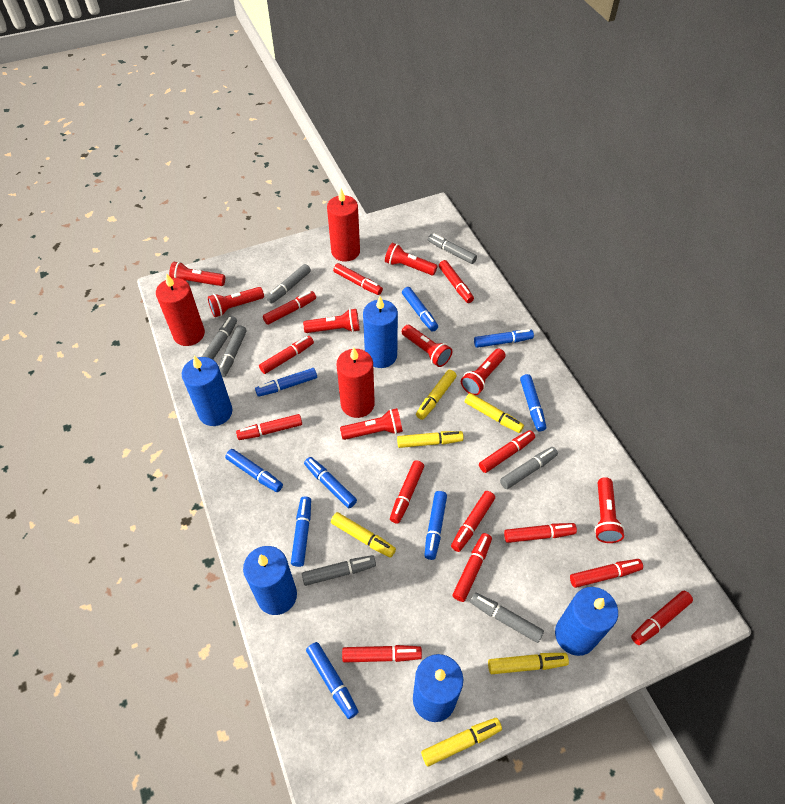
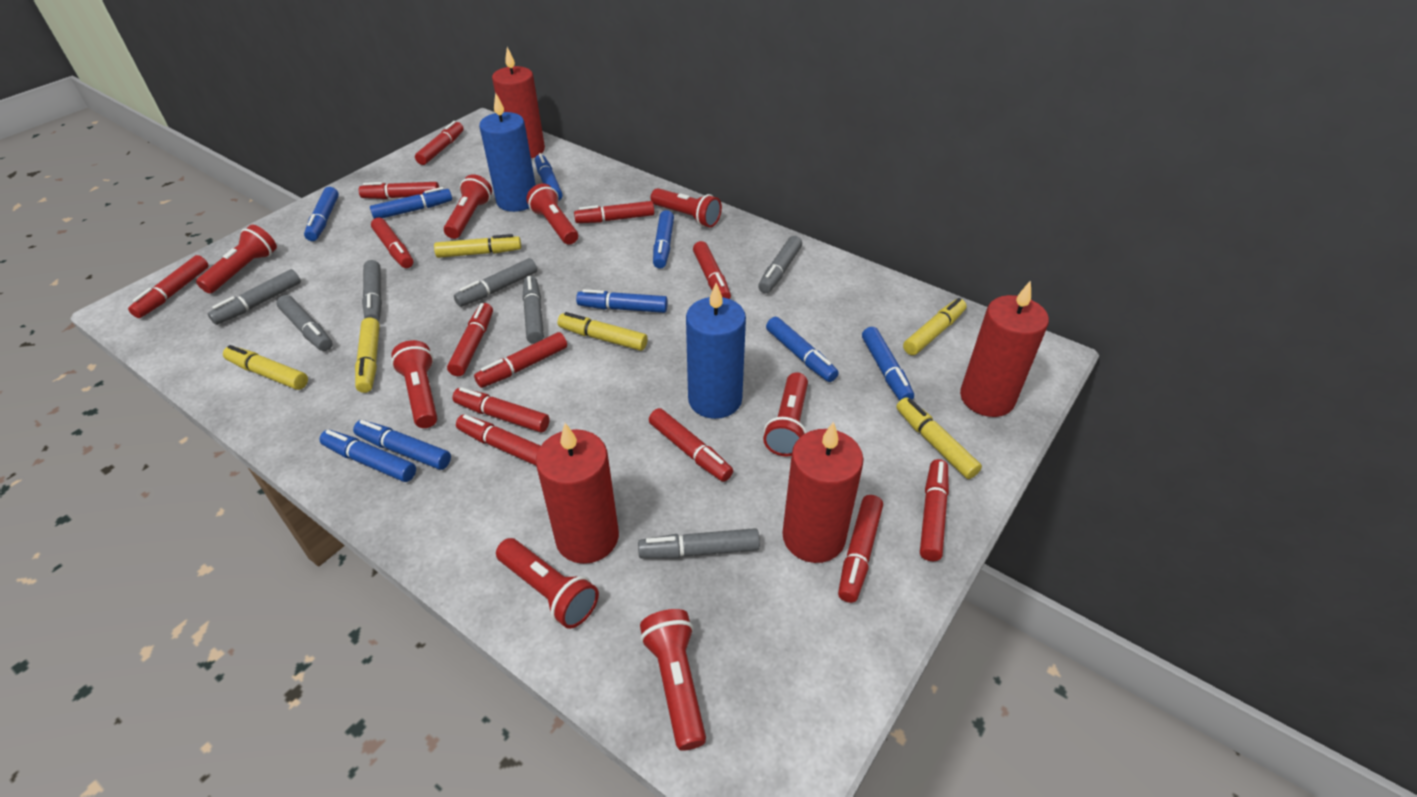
blue candle: [182,356,233,426] [243,546,297,615] [363,297,398,368] [413,654,463,722] [555,587,618,656] = 5 -> [479,93,536,212] [686,283,746,419] = 2
red candle: [156,273,205,346] [327,189,360,261] [336,347,375,418] = 3 -> [492,47,545,158] [536,423,619,564] [782,422,864,563] [960,281,1049,417] = 4

